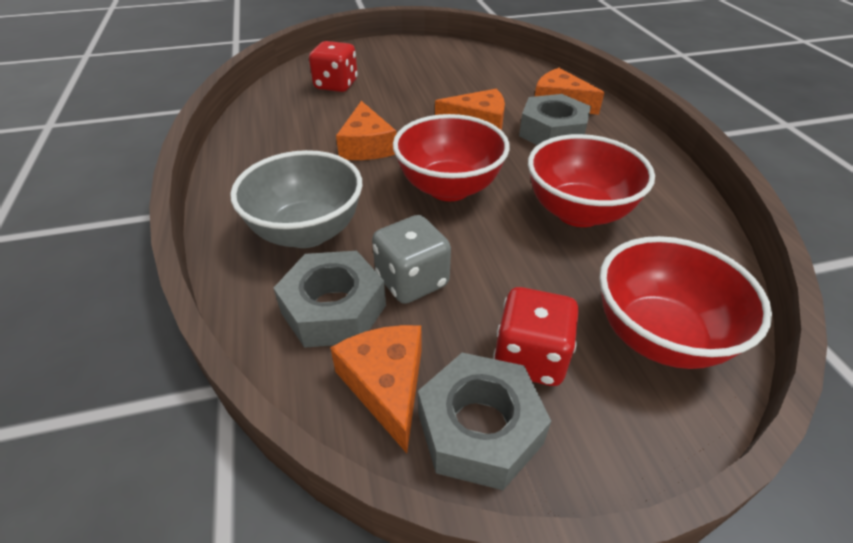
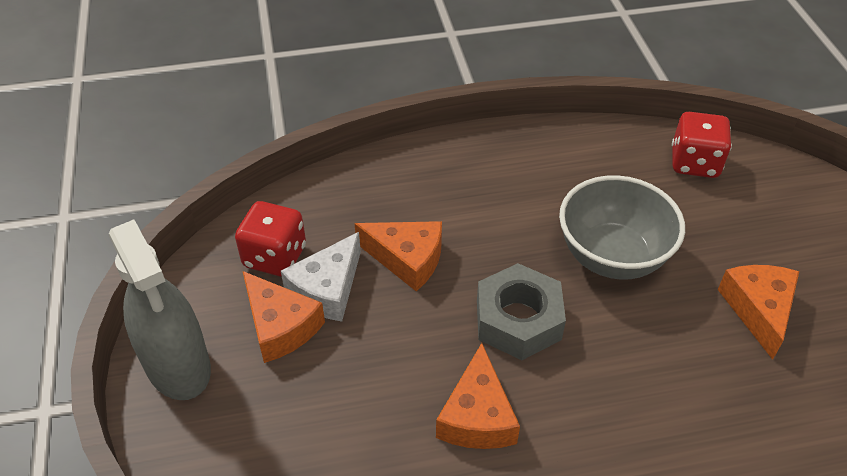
grey dice: [372,215,451,304] = 1 -> none = 0
grey nut: [274,251,386,348] [418,353,551,490] [519,94,591,145] = 3 -> [477,263,566,360] = 1
grey spray bottle: none = 0 -> [109,220,211,400] = 1
red bowl: [393,114,510,201] [528,134,655,227] [599,236,772,369] = 3 -> none = 0
white cheese: none = 0 -> [281,232,361,322] = 1

